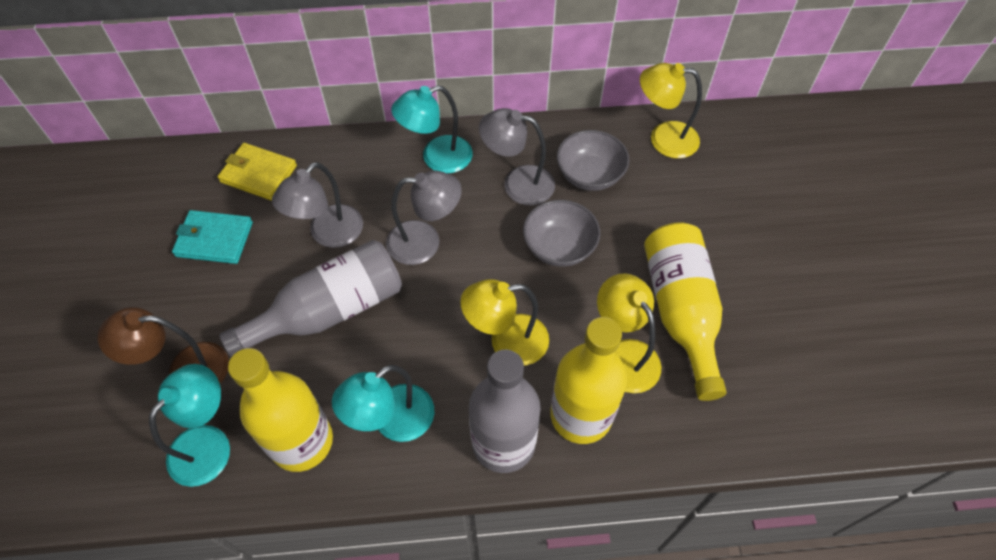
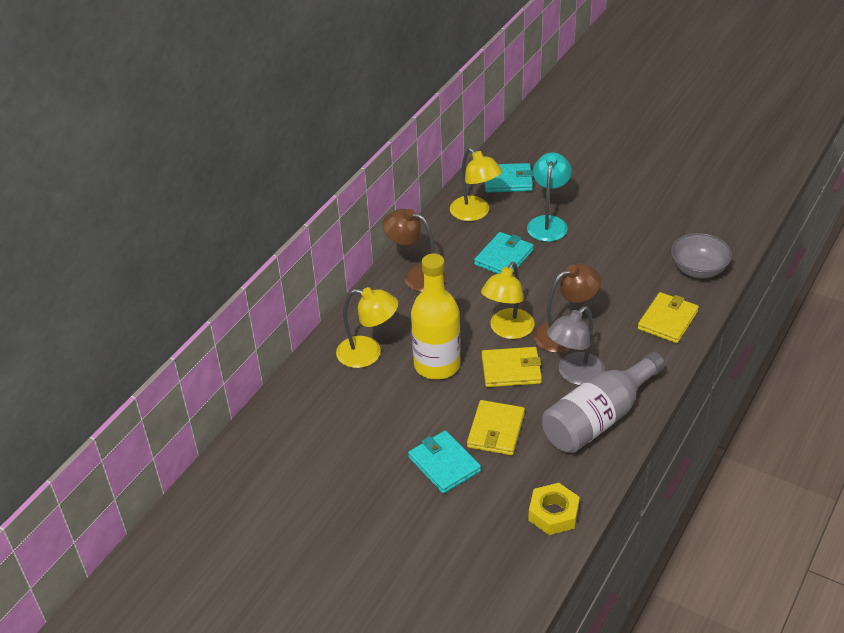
brown lamp: [98,307,229,384] = 1 -> [382,209,447,292] [534,263,601,353] = 2
grey bottle: [219,240,402,357] [469,349,541,473] = 2 -> [542,352,665,453] = 1
grey bowl: [523,200,601,267] [557,130,629,191] = 2 -> [671,233,732,278] = 1
grey lamp: [272,162,363,248] [386,171,462,265] [479,108,555,206] = 3 -> [547,306,605,385] = 1
turquoise lamp: [149,364,230,487] [332,365,434,442] [391,85,473,173] = 3 -> [527,152,572,242] = 1
turquoise wallet: [172,210,253,264] = 1 -> [408,430,481,494] [474,232,534,274] [485,163,533,193] = 3
yellow bottle: [228,348,333,472] [550,317,627,444] [644,222,727,401] = 3 -> [411,253,461,380] = 1
yellow nut: none = 0 -> [528,483,580,535] = 1
yellow wallet: [217,143,297,200] = 1 -> [467,400,525,455] [482,347,542,387] [638,292,699,343] = 3

